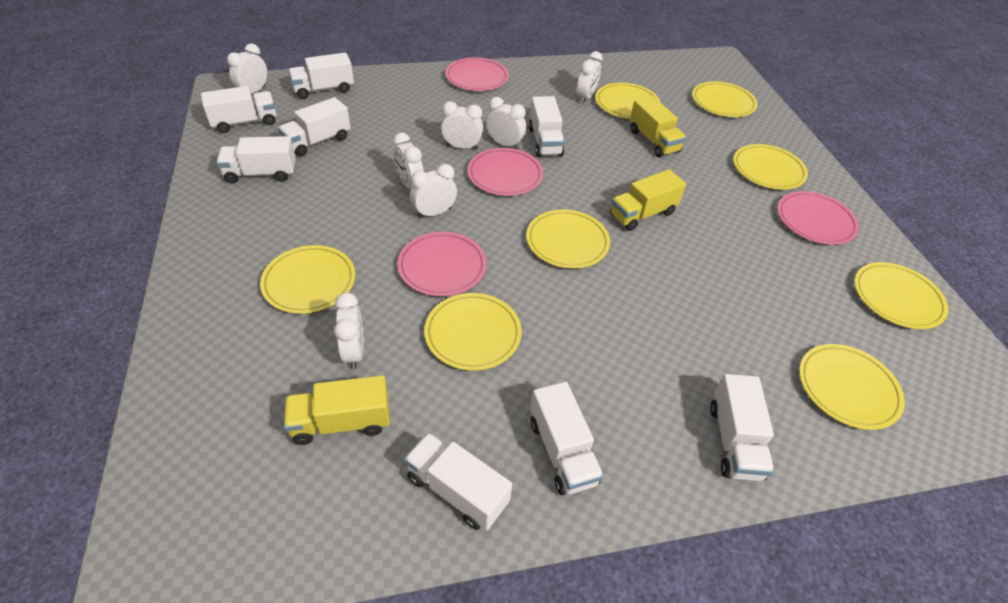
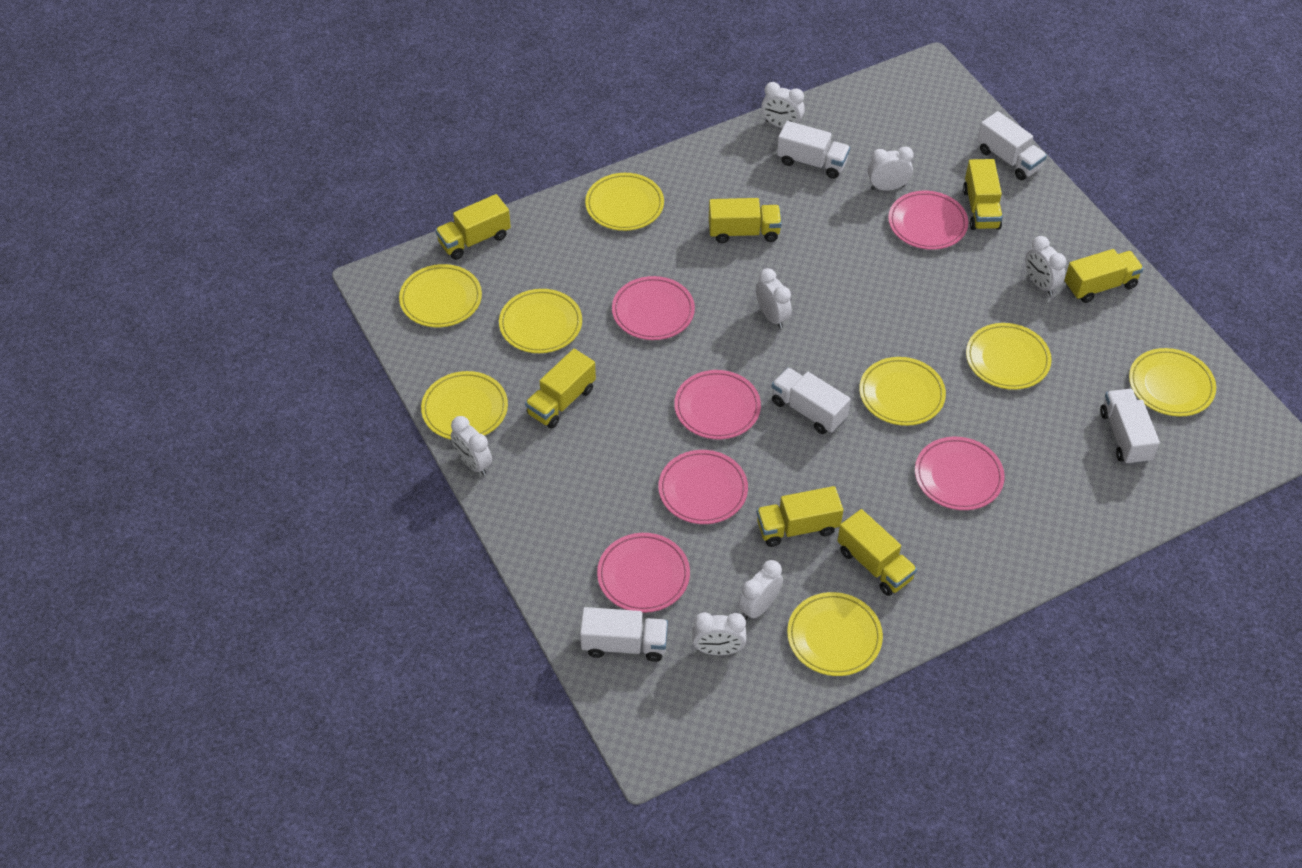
pink plate: [397,232,487,296] [445,57,509,91] [468,148,543,196] [777,191,859,245] = 4 -> [597,533,690,613] [612,276,695,340] [658,450,748,524] [674,370,761,439] [888,191,968,250] [915,437,1005,510] = 6
white truck: [201,86,276,133] [216,136,296,183] [278,97,351,156] [288,53,354,99] [404,432,512,530] [529,96,565,157] [530,382,604,495] [710,374,774,481] = 8 -> [580,607,668,662] [772,368,851,434] [777,121,850,179] [977,111,1047,180] [1100,389,1160,465] = 5
yellow truck: [284,375,390,445] [610,169,686,231] [630,96,686,157] = 3 -> [435,194,511,260] [525,349,596,429] [709,198,782,243] [757,486,843,547] [838,509,917,596] [963,159,1003,230] [1064,249,1144,303] = 7

